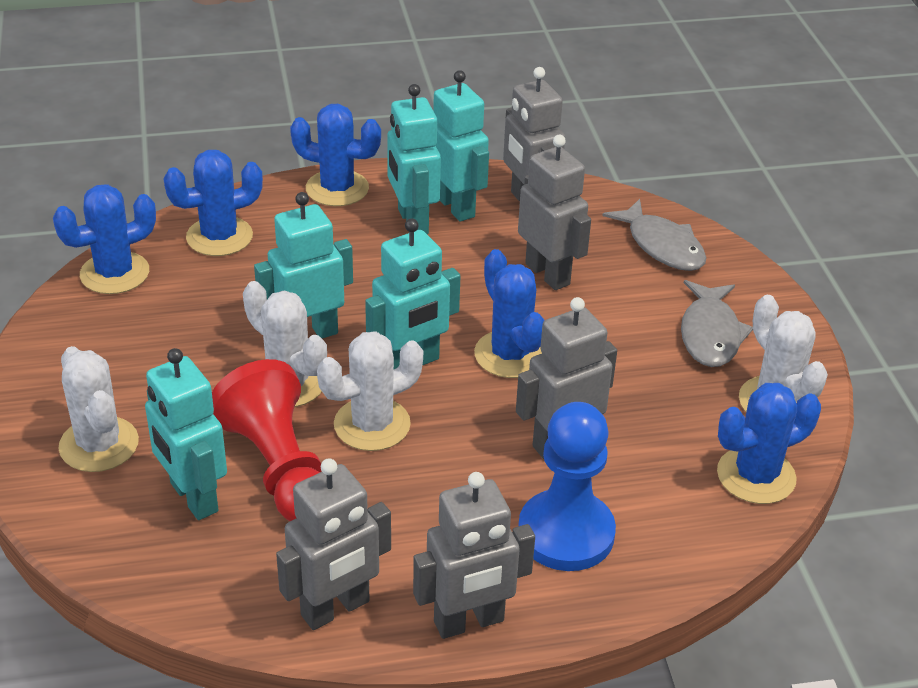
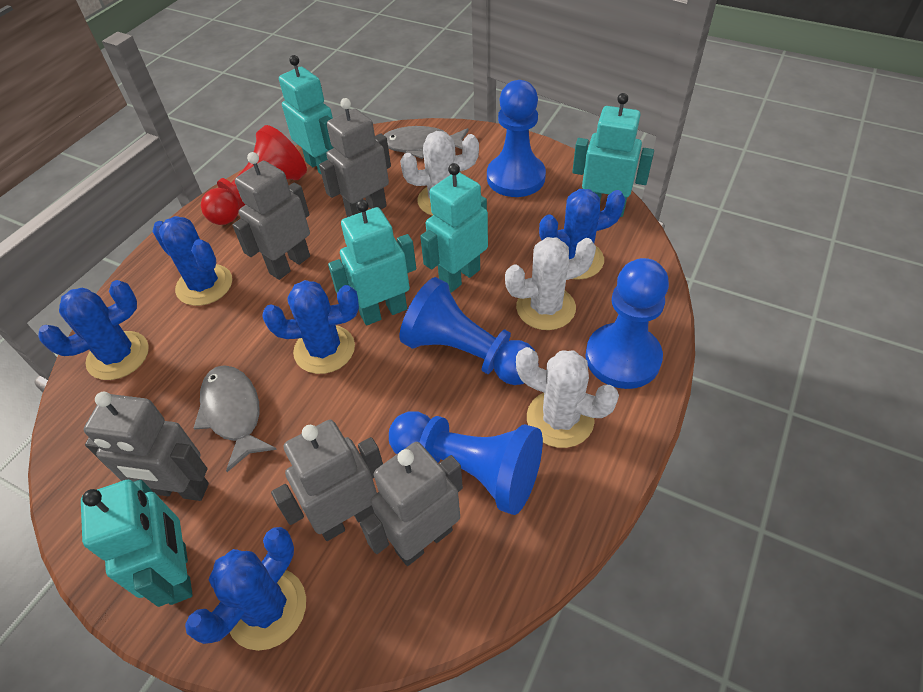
blue pawn: [518,402,616,571] = 1 -> [389,411,543,515] [399,277,535,385] [487,80,546,197] [585,258,669,389] = 4
white cactus: [58,346,139,472] [243,281,327,407] [317,331,423,451] [739,295,828,412] = 4 -> [400,131,479,216] [505,237,596,330] [516,347,619,448] = 3

